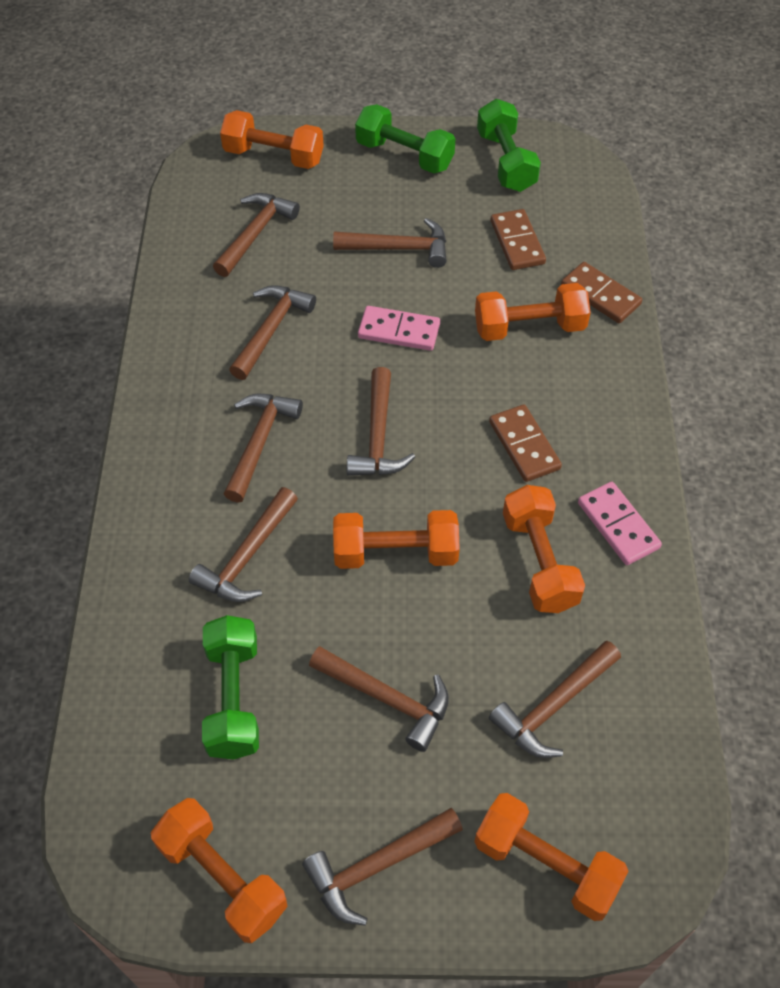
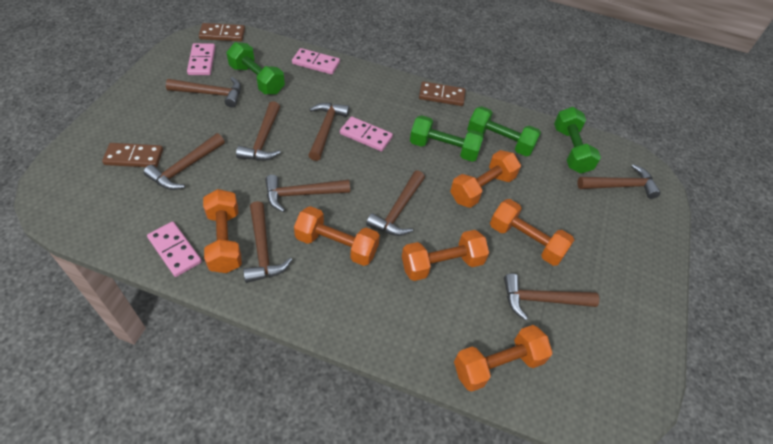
green dumbbell: [202,615,259,760] [355,104,455,173] [477,99,541,192] = 3 -> [226,42,285,94] [410,115,484,162] [467,106,541,156] [554,107,601,174] = 4
pink domino: [358,306,440,351] [578,482,662,565] = 2 -> [147,222,202,277] [187,43,215,75] [292,48,340,75] [340,117,393,152] = 4

